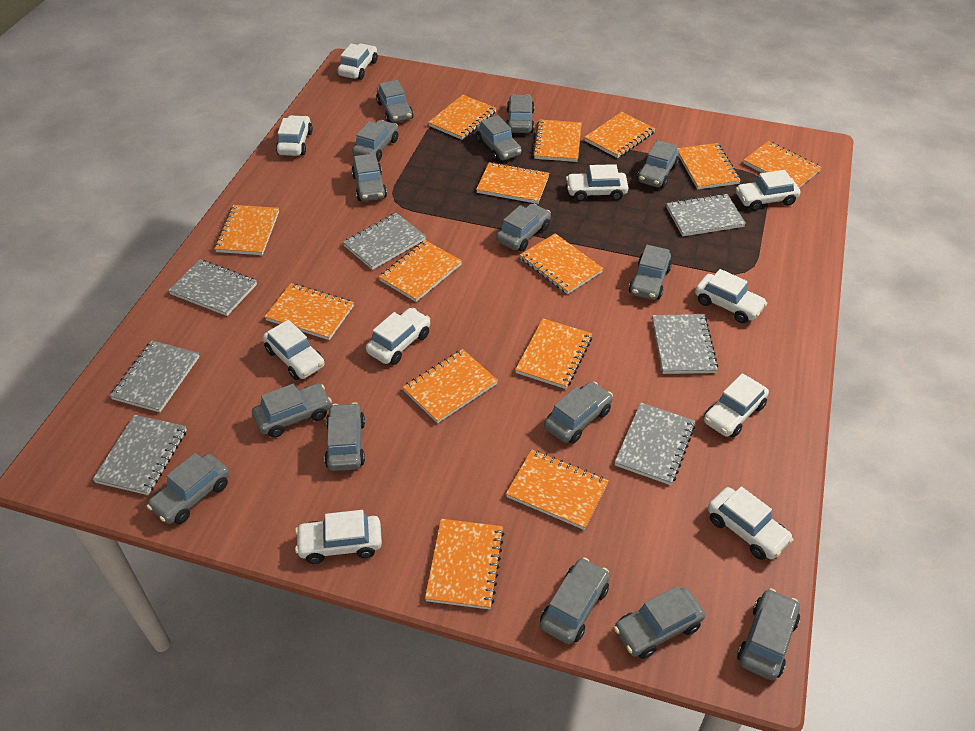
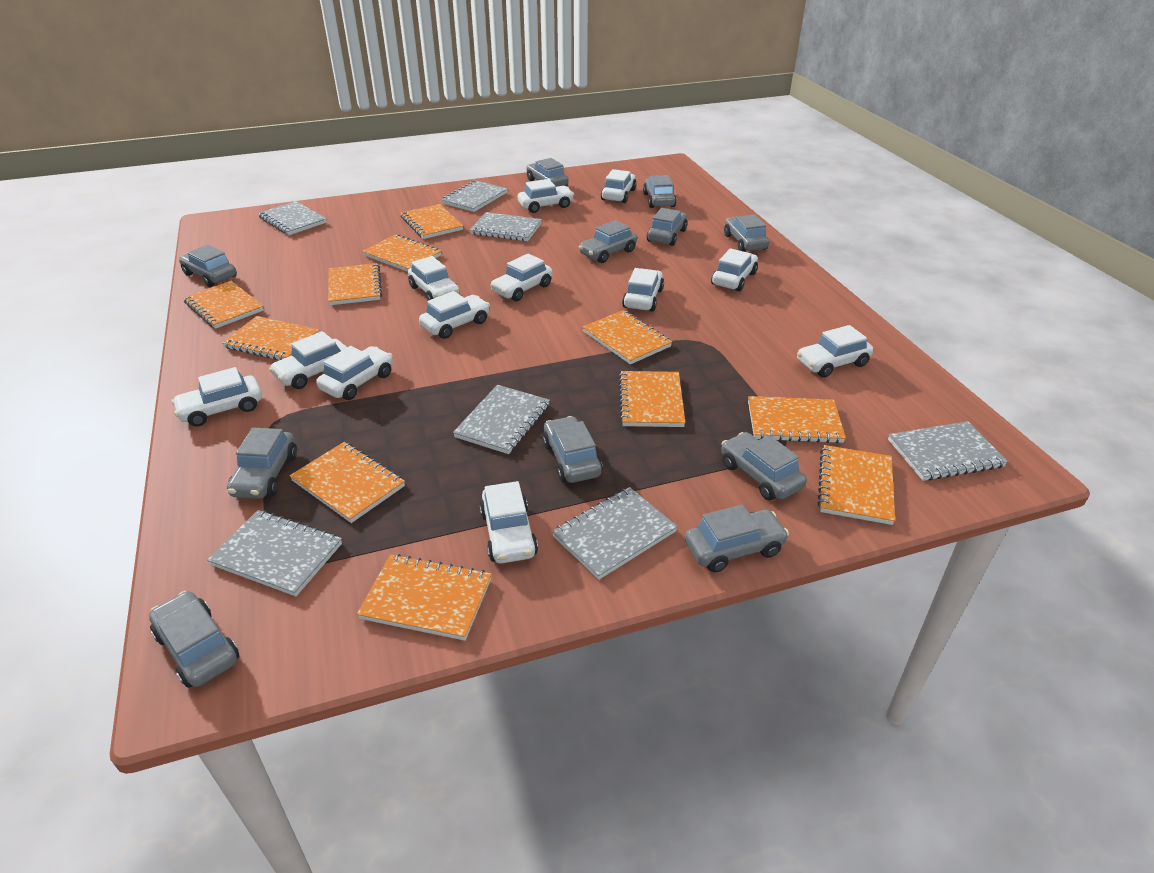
grey car: [147,453,229,524] [252,383,332,438] [324,402,365,471] [351,153,387,201] [352,120,398,162] [376,80,413,123] [476,115,521,162] [496,204,551,252] [507,94,535,133] [540,557,609,644] [544,381,613,444] [614,586,705,659] [628,245,672,300] [637,140,679,188] [737,588,800,680] = 15 -> [149,591,239,688] [179,245,237,287] [227,427,297,499] [526,158,569,187] [542,416,603,483] [579,220,637,263] [643,175,676,208] [647,208,687,246] [685,505,789,573] [721,432,807,501] [724,214,769,252] = 11
orange notebook: [214,205,279,255] [264,283,354,340] [379,240,462,302] [403,349,498,423] [425,519,504,610] [428,95,496,140] [476,162,549,204] [506,449,608,530] [515,318,592,389] [520,233,603,294] [533,119,582,162] [584,112,655,158] [677,143,741,189] [743,141,822,188] = 14 -> [183,281,264,329] [222,316,319,360] [289,442,405,523] [328,263,382,305] [357,554,492,641] [362,234,441,272] [401,204,463,239] [582,310,672,365] [619,371,685,427] [748,396,846,443] [818,445,895,525] = 11
white car: [263,320,324,380] [276,115,313,156] [295,510,382,564] [338,43,378,80] [366,308,431,365] [566,164,628,201] [695,269,767,323] [704,373,769,438] [708,487,793,560] [736,170,800,211] = 10 -> [171,367,262,427] [269,331,347,389] [317,346,393,400] [408,256,460,301] [419,291,490,339] [479,481,538,563] [490,254,553,301] [518,179,574,213] [601,169,637,203] [622,268,664,311] [711,248,758,291] [797,325,873,378] = 12

